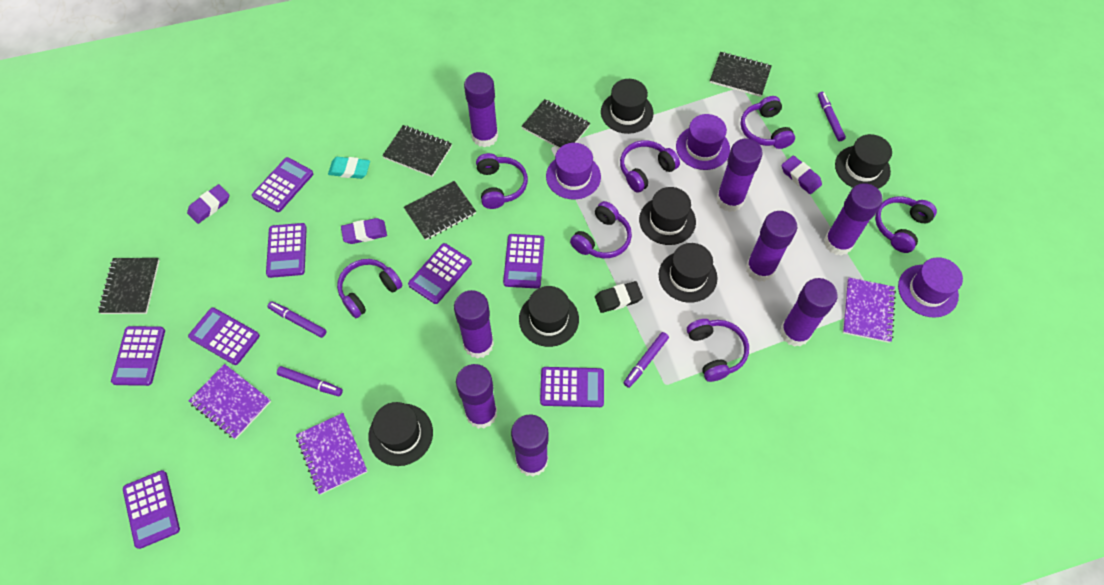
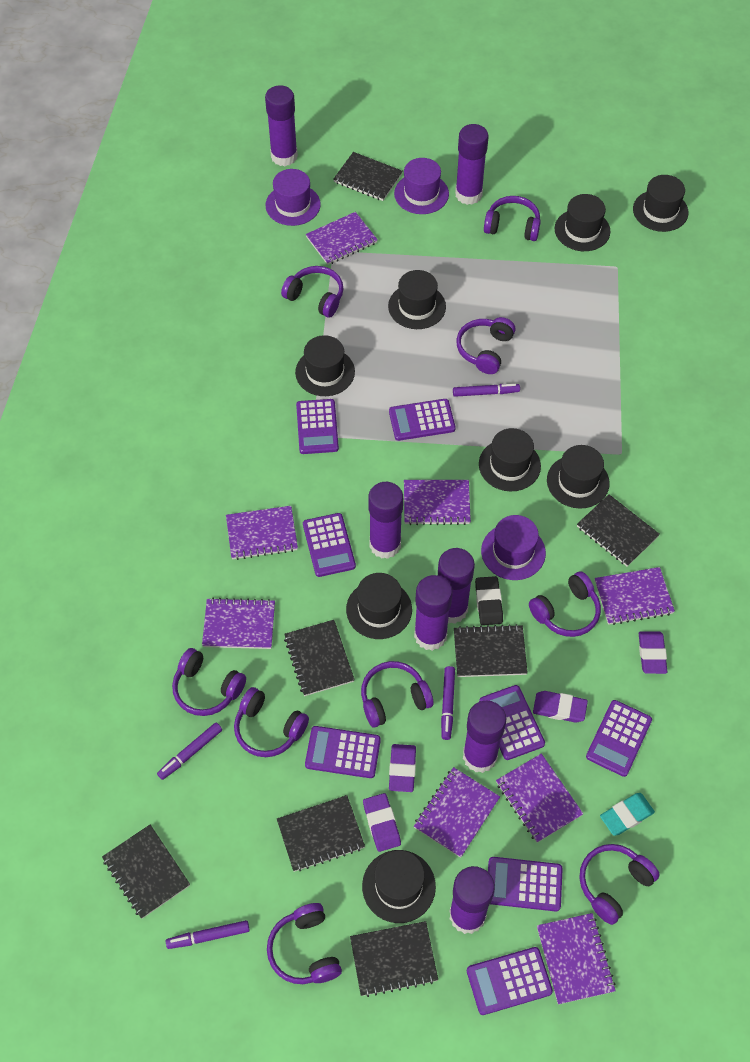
black hat: [368,402,433,466] [519,286,579,347] [601,79,653,134] [639,187,696,245] [659,243,717,303] [835,134,892,189] = 6 -> [295,335,355,396] [346,573,412,639] [362,850,436,923] [388,270,446,329] [479,428,541,492] [547,445,610,509] [555,194,611,251] [633,175,689,232] = 8
black notebook: [98,258,160,314] [382,125,452,177] [404,181,476,240] [522,99,590,148] [710,52,772,97] = 5 -> [102,824,190,919] [277,795,365,872] [284,620,355,696] [333,152,403,201] [350,921,438,997] [454,624,528,677] [577,494,660,567] = 7
purple eraser: [187,184,229,224] [341,218,387,244] [782,156,822,194] = 3 -> [363,793,401,852] [389,744,416,792] [533,691,588,723] [639,631,667,674] = 4
purple glue stick: [454,290,494,359] [456,364,497,429] [464,72,498,147] [511,414,549,477] [716,139,763,212] [746,211,797,282] [780,278,838,347] [824,183,883,256] = 8 -> [265,85,298,166] [368,482,403,559] [414,575,453,651] [438,548,475,624] [449,866,495,934] [455,124,488,205] [463,700,506,773] = 7
purple headphones: [337,259,403,318] [476,153,528,209] [570,201,632,258] [620,140,680,193] [687,319,749,382] [740,96,795,149] [875,197,937,253] = 7 -> [172,648,246,716] [234,687,309,757] [267,903,342,984] [281,266,343,318] [361,661,433,728] [456,317,515,374] [484,196,541,241] [529,571,601,637] [579,844,660,925] = 9
purple notebook: [188,364,271,439] [296,413,368,495] [843,277,896,343] = 3 -> [202,598,275,649] [226,506,298,560] [306,212,378,265] [404,480,471,525] [414,767,500,858] [496,754,583,843] [537,913,616,1004] [595,567,675,625] = 8

